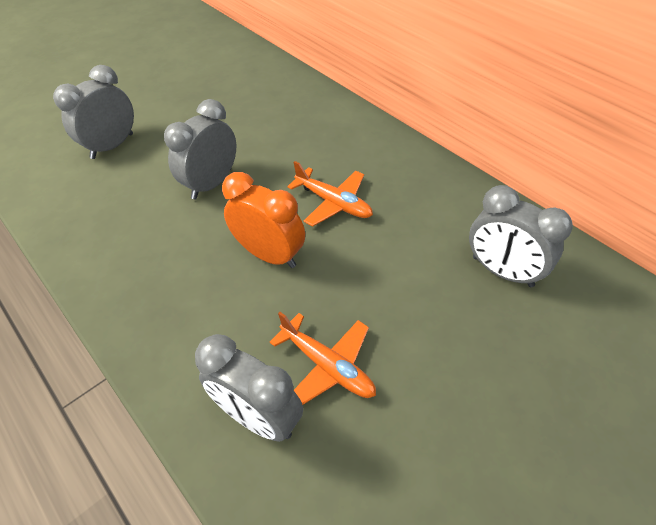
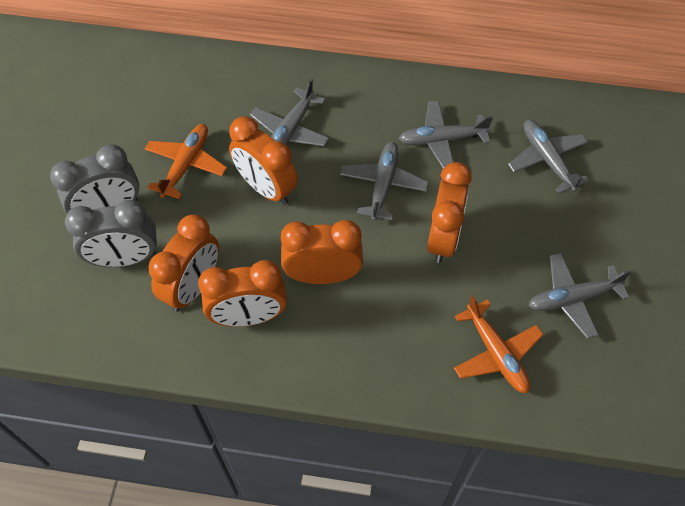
grey clock: [53,65,134,159] [164,99,236,200] [195,334,303,442] [469,185,573,287] = 4 -> [50,144,139,213] [65,200,157,267] = 2
grey plane: none = 0 -> [250,79,329,146] [340,142,429,221] [399,101,493,168] [508,120,589,194] [528,253,631,339] = 5
orange clock: [222,172,305,268] = 1 -> [148,215,219,312] [198,260,287,327] [229,116,298,205] [281,220,363,284] [427,162,472,263] = 5

